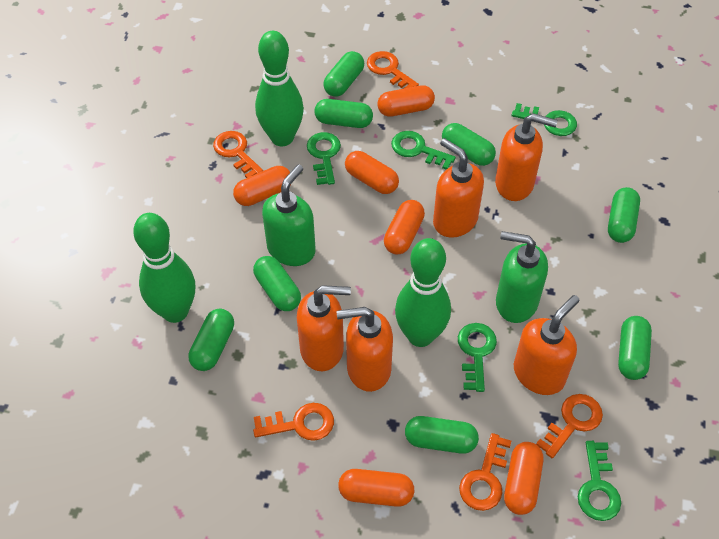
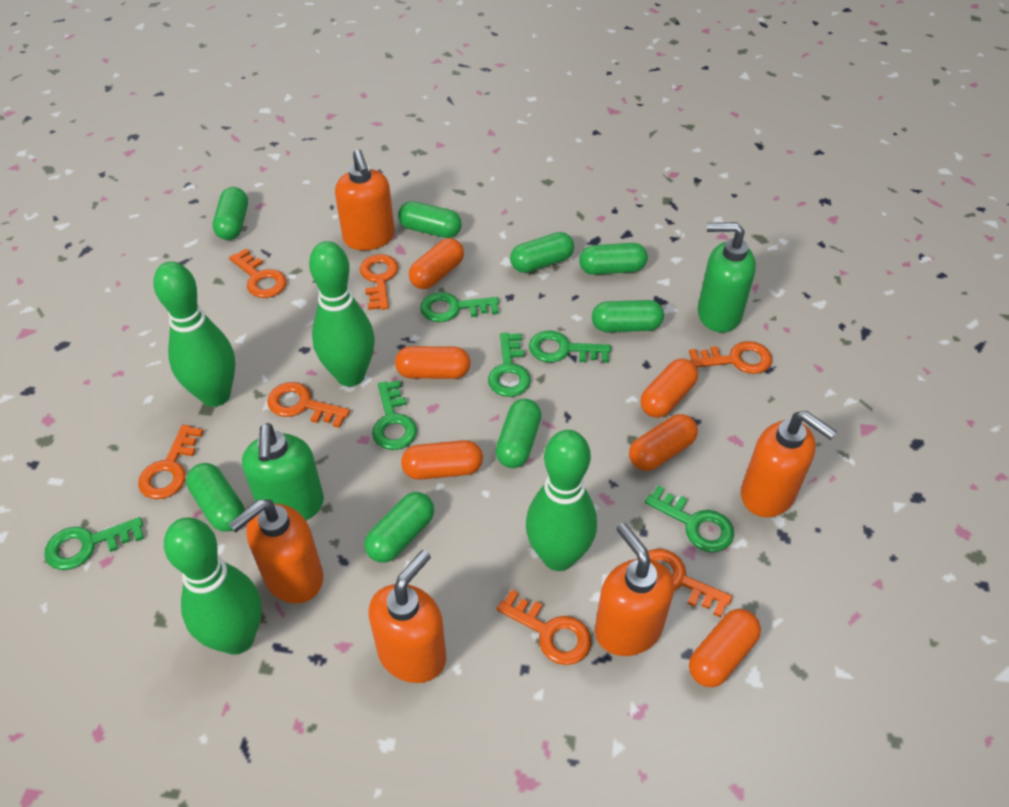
green bowling pin: [133,213,195,323] [255,31,304,146] [395,238,451,347] = 3 -> [153,262,235,407] [164,518,262,655] [309,241,375,387] [526,430,597,571] = 4
green key: [307,132,341,185] [391,131,456,170] [458,323,497,392] [511,103,577,136] [578,441,621,521] = 5 -> [45,517,144,570] [372,380,417,450] [420,292,499,322] [488,333,531,397] [529,330,611,363] [645,485,734,552] = 6
orange key: [213,131,263,178] [253,403,334,441] [367,51,419,89] [459,433,511,511] [536,394,603,458] = 5 -> [138,425,204,499] [229,249,287,298] [267,382,350,428] [360,254,398,310] [497,589,591,665] [648,549,732,618] [689,341,772,374] = 7

